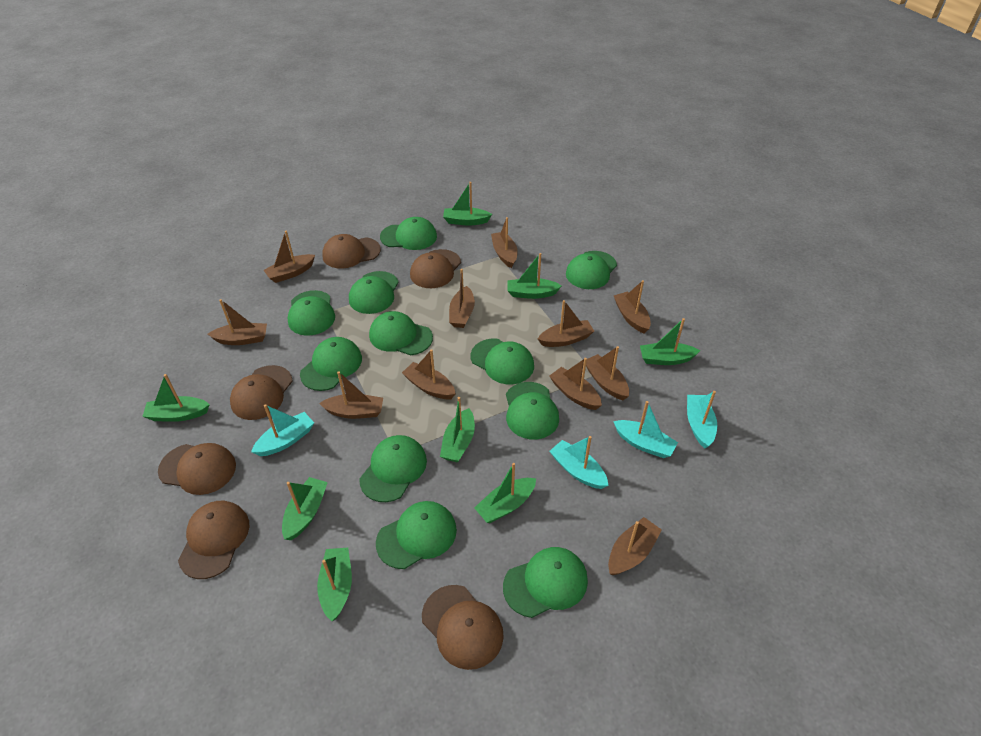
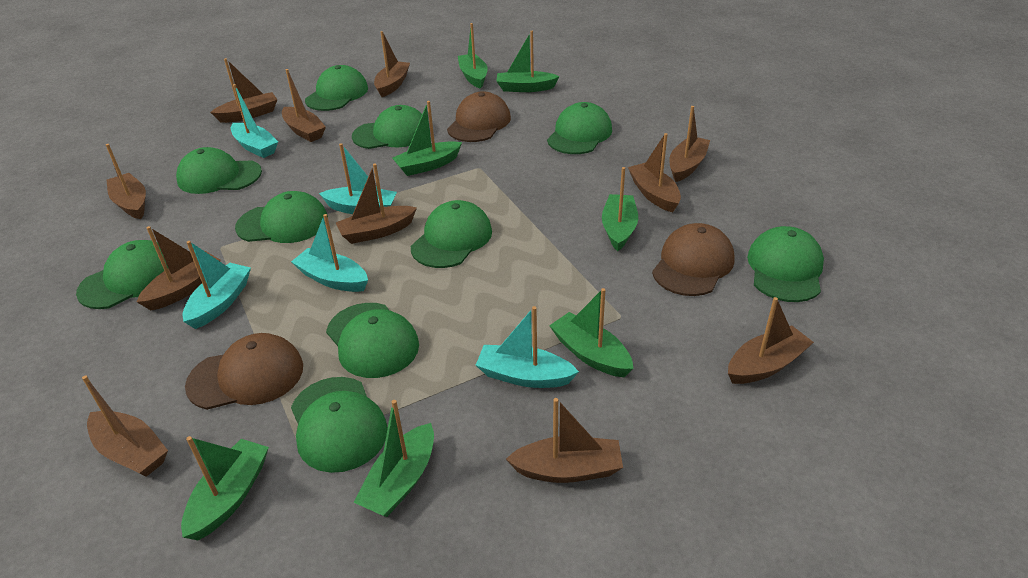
brown cap: [158,443,236,495] [178,501,249,579] [230,365,293,420] [322,234,381,269] [410,249,461,288] [422,585,504,670] = 6 -> [185,333,303,410] [447,91,511,142] [652,223,735,296] = 3
green boat: [142,374,210,422] [282,477,328,540] [317,548,352,621] [440,397,475,463] [443,182,492,225] [474,463,536,523] [507,253,562,299] [640,318,700,365] = 8 -> [181,436,269,540] [353,400,434,517] [392,101,462,176] [458,23,488,89] [496,31,560,92] [549,288,633,377] [602,167,638,251] = 7
green cap: [288,290,335,336] [300,337,362,391] [349,271,399,314] [359,435,427,502] [369,311,433,355] [376,501,457,569] [380,217,437,250] [471,339,534,384] [503,547,588,618] [506,382,559,439] [566,251,617,289] = 11 -> [76,240,169,309] [176,147,262,194] [235,191,328,243] [291,377,388,473] [305,65,368,111] [326,303,419,378] [352,105,430,149] [411,200,492,268] [547,102,612,154] [747,226,824,302] = 10
turquoise boat: [251,404,314,456] [549,436,608,489] [613,401,678,458] [687,391,717,448] = 4 -> [183,241,251,329] [231,84,278,158] [291,214,368,292] [319,143,397,214] [476,306,579,388] = 5

